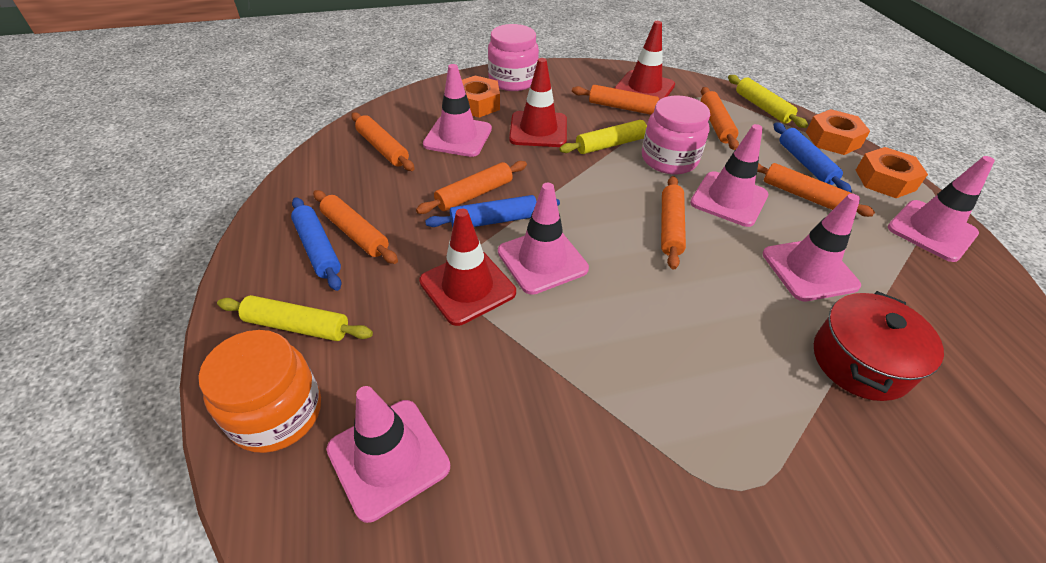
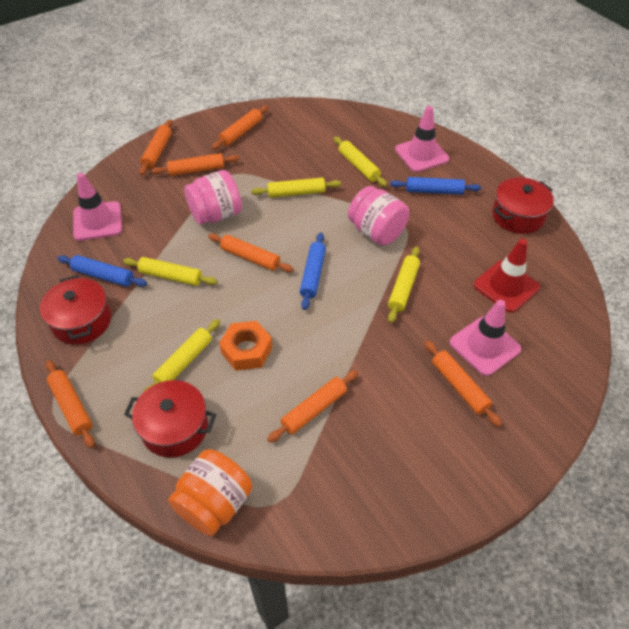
orange nut: [462,75,500,117] [806,109,870,155] [856,147,928,198] = 3 -> [219,321,272,371] = 1
pink traffic cone: [327,386,450,523] [423,64,492,157] [498,183,589,295] [690,124,769,227] [763,193,861,301] [888,156,995,262] = 6 -> [73,173,122,241] [395,106,449,172] [450,300,521,376] = 3
red pot: [814,291,944,401] = 1 -> [40,275,111,345] [124,380,216,458] [492,177,554,234] = 3
red traffic cone: [419,209,516,326] [509,58,567,147] [615,21,675,100] = 3 -> [473,239,540,313] = 1
yellow rolling pin: [217,295,373,341] [559,120,647,154] [728,75,808,128] = 3 -> [123,257,217,286] [143,319,220,392] [251,177,341,198] [334,136,387,187] [388,246,420,323] = 5

